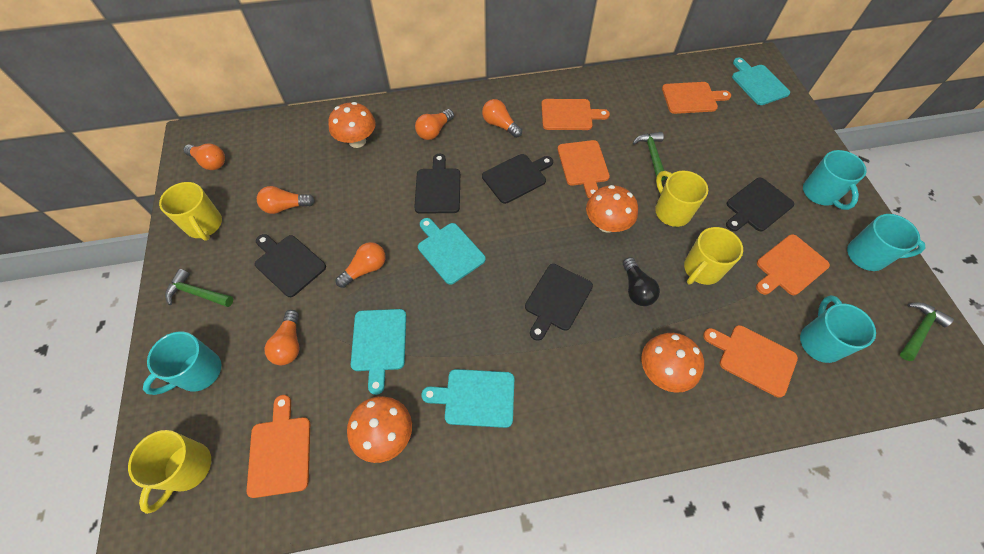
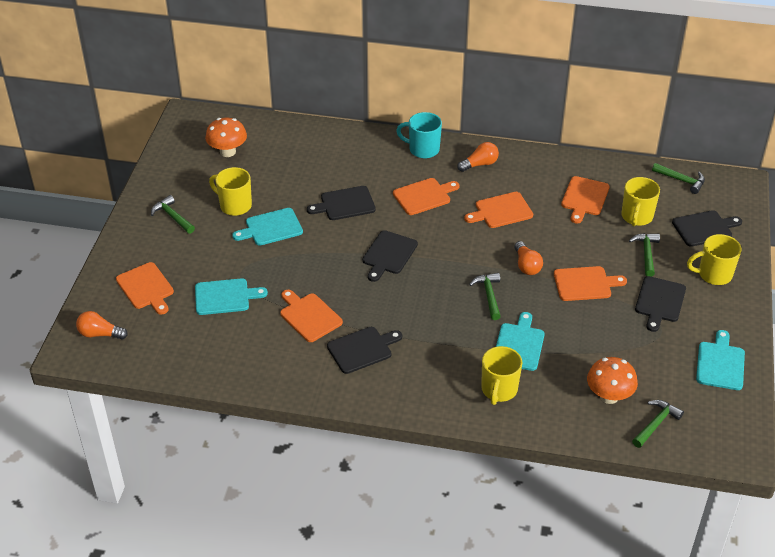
black light bulb: [623,257,660,306] = 1 -> none = 0
green hammer: [165,269,233,307] [633,132,667,181] [900,302,954,361] = 3 -> [151,195,195,234] [469,273,501,320] [629,233,660,277] [632,400,684,448] [652,163,705,194] = 5
orange light bulb: [183,143,225,170] [257,186,315,214] [265,310,299,365] [336,242,386,288] [415,109,454,140] [482,99,522,138] = 6 -> [76,311,128,340] [457,142,499,172] [514,241,543,275] = 3
orange mushroom: [328,102,376,148] [347,396,412,463] [586,185,638,233] [641,333,704,393] = 4 -> [205,118,247,157] [587,357,638,404] = 2
turquoise mug: [143,332,221,395] [800,295,876,363] [803,150,867,210] [847,214,925,271] = 4 -> [396,112,442,158] = 1

